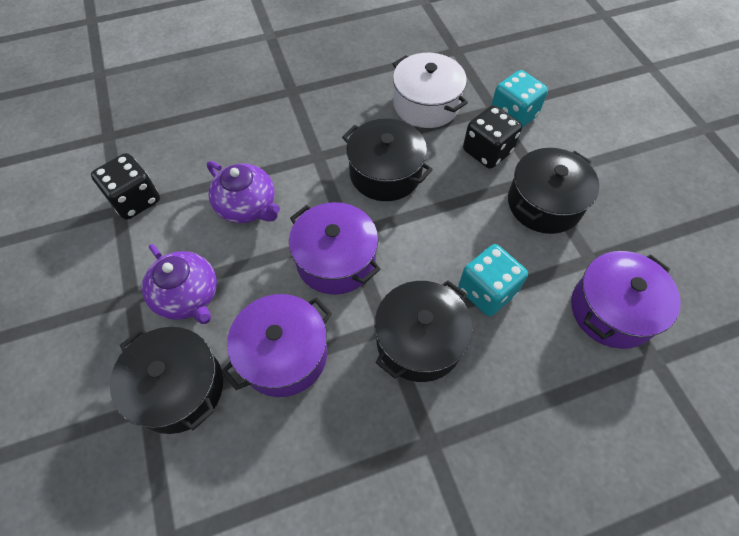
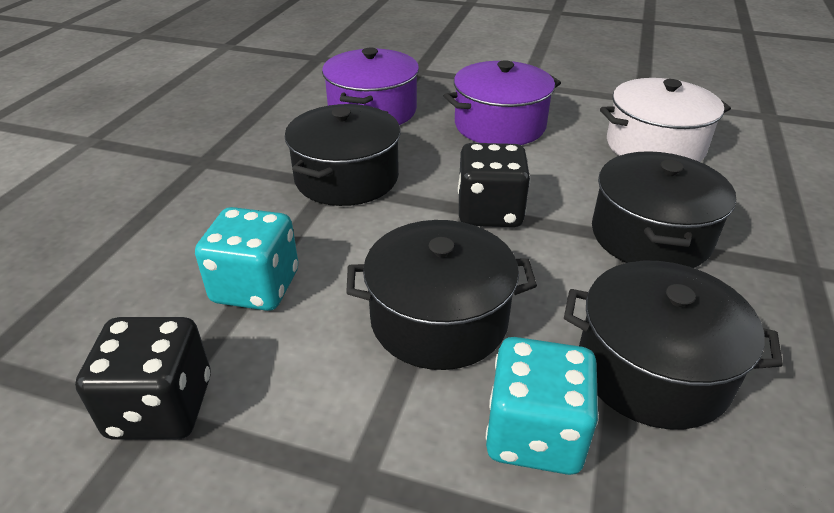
purple pot: [221,294,332,397] [289,202,380,295] [571,251,681,349] = 3 -> [322,48,419,125] [444,60,561,145] = 2
purple teapot: [142,244,217,324] [207,161,280,223] = 2 -> none = 0

